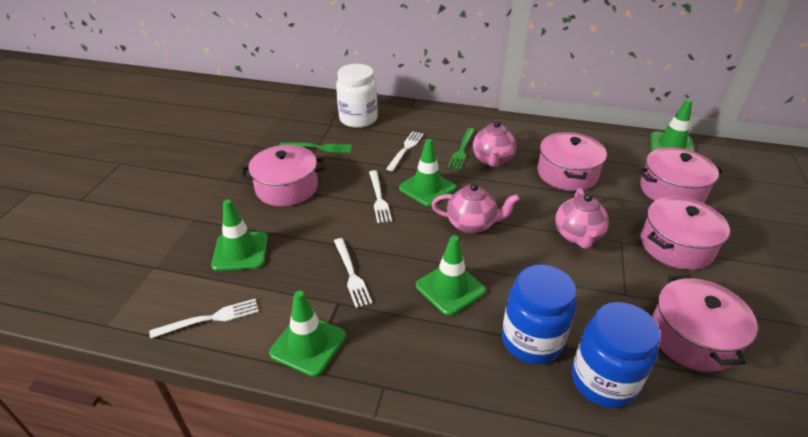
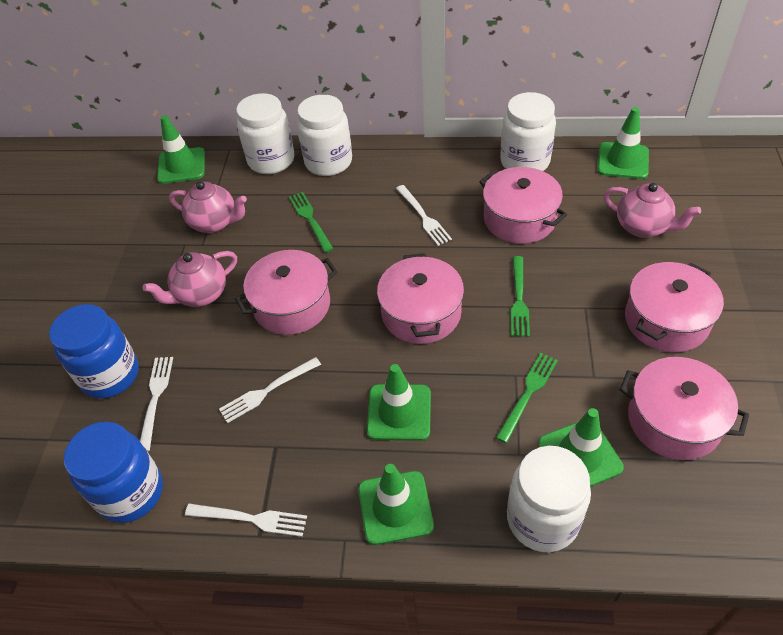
green fork: [279,143,352,153] [448,128,474,170] = 2 -> [289,192,333,253] [496,353,558,443] [511,256,530,337] = 3
white jar: [336,64,378,128] = 1 -> [236,93,294,174] [297,94,352,176] [500,92,556,171] [507,446,591,552] = 4

